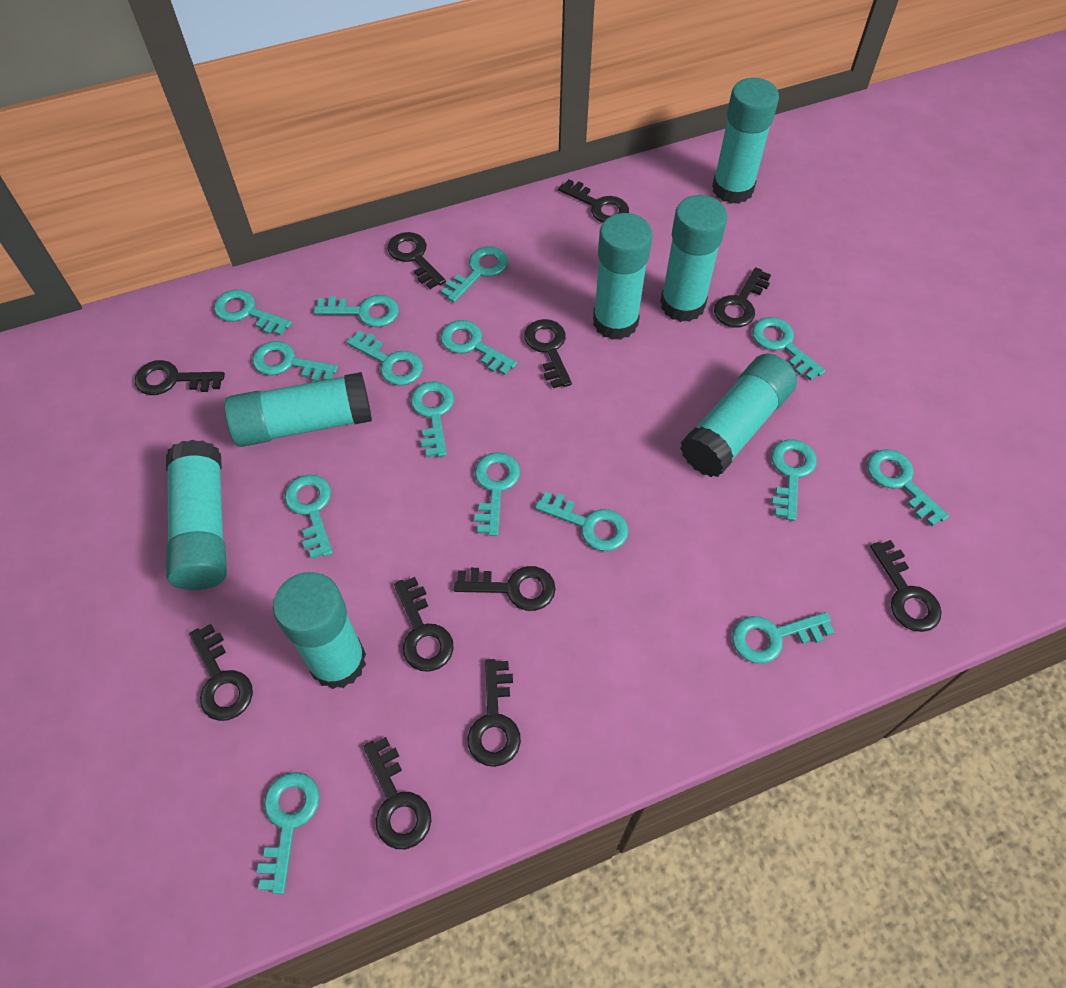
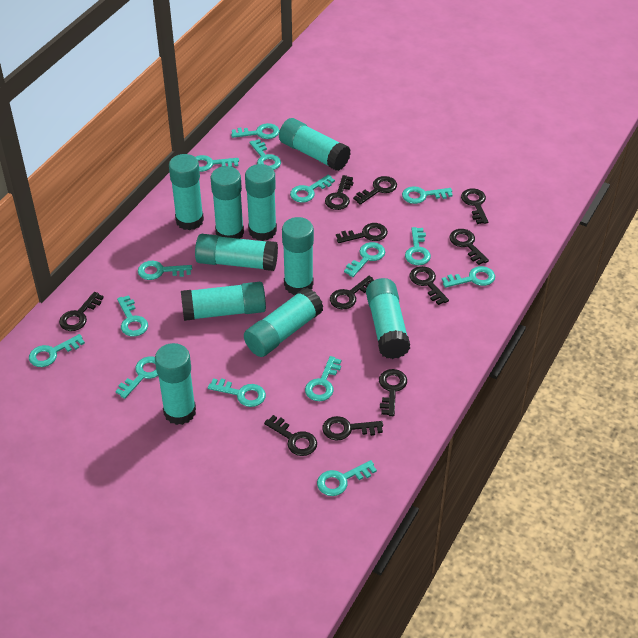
turquoise glue stick: [166,440,227,590] [224,372,372,447] [273,572,366,689] [593,213,652,340] [660,195,727,322] [680,354,797,477] [712,78,779,204] = 7 -> [155,343,196,425] [169,154,204,230] [181,282,266,321] [195,234,278,271] [210,166,244,239] [244,288,324,357] [245,164,277,241] [279,118,351,171] [282,217,314,295] [366,278,410,359] = 10

